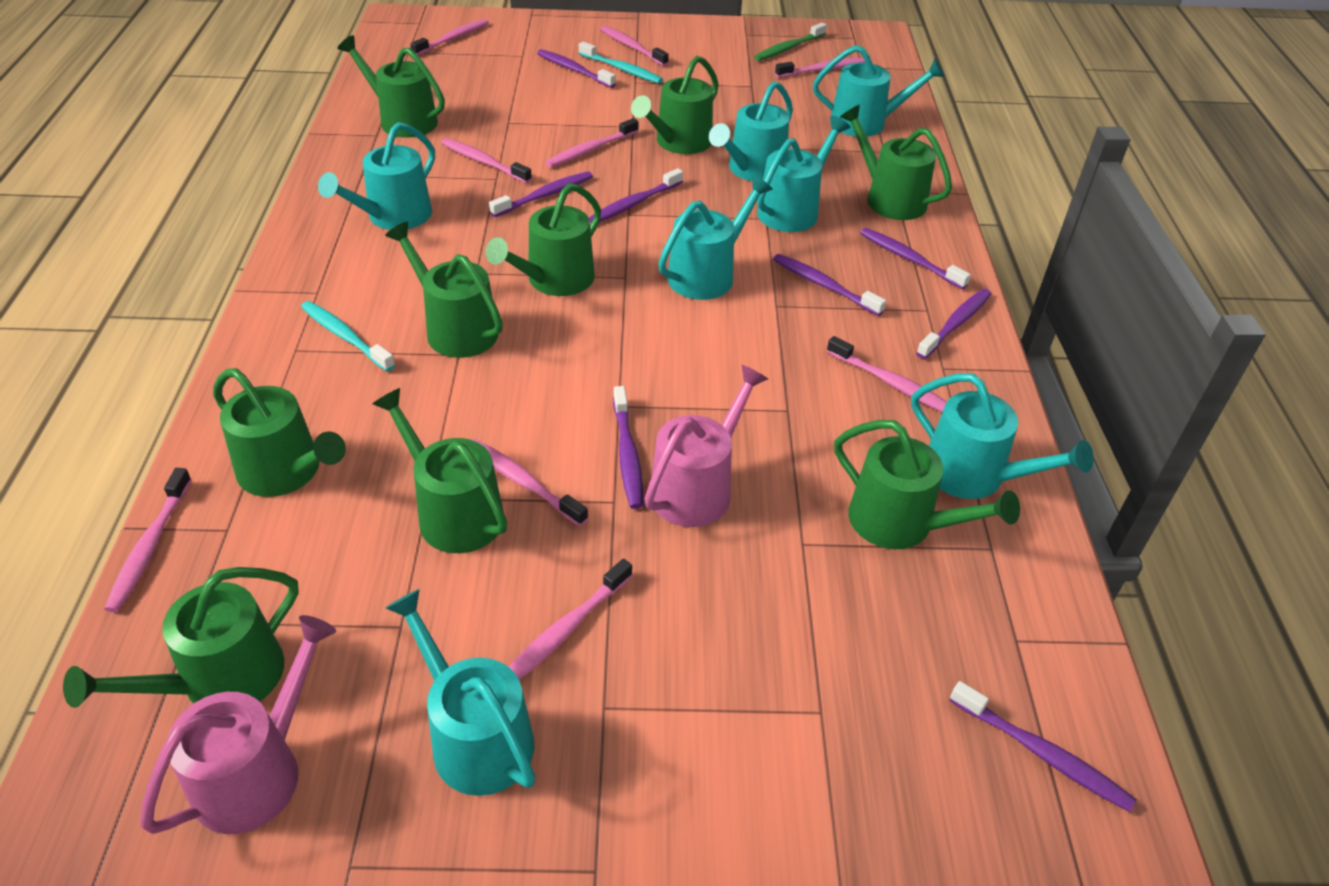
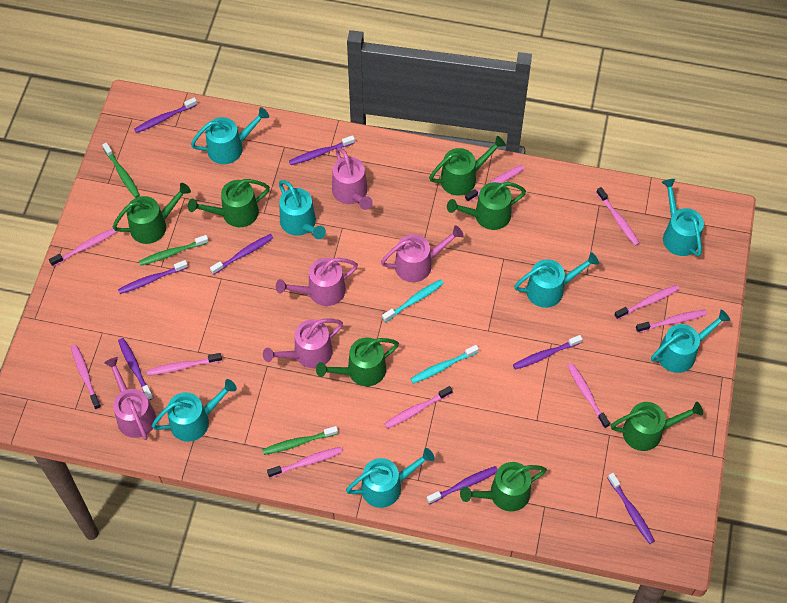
green toothbrush: [754,23,827,61] = 1 -> [102,143,140,198] [139,235,209,266] [262,426,338,455] = 3
green watering can: [63,567,299,708] [213,368,346,497] [338,35,445,138] [372,388,507,553] [385,222,503,358] [485,183,601,296] [631,55,719,154] [834,420,1020,549] [840,105,952,220] = 9 -> [113,183,191,244] [188,179,270,227] [316,337,399,386] [429,136,506,196] [447,182,526,230] [460,462,547,511] [611,402,703,451] = 7
pink toothbrush: [104,468,192,612] [411,19,489,55] [442,138,532,183] [472,439,588,526] [509,559,633,680] [546,118,639,167] [600,26,669,66] [775,58,866,78] [827,336,947,412] = 9 -> [49,228,116,266] [71,345,101,410] [147,353,222,375] [267,447,343,478] [384,386,453,429] [465,165,525,202] [568,363,610,428] [596,187,640,246] [614,285,679,319] [636,310,707,333] = 10
pink watering can: [140,615,336,834] [644,365,768,527] = 2 -> [104,357,156,440] [263,319,343,368] [276,258,358,306] [332,147,373,210] [381,225,464,282] = 5

